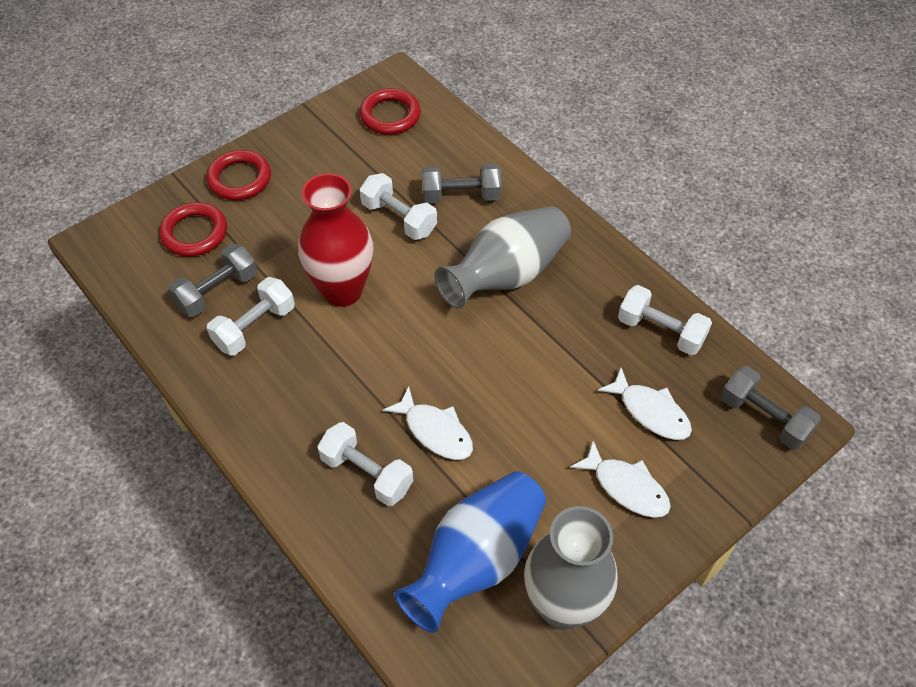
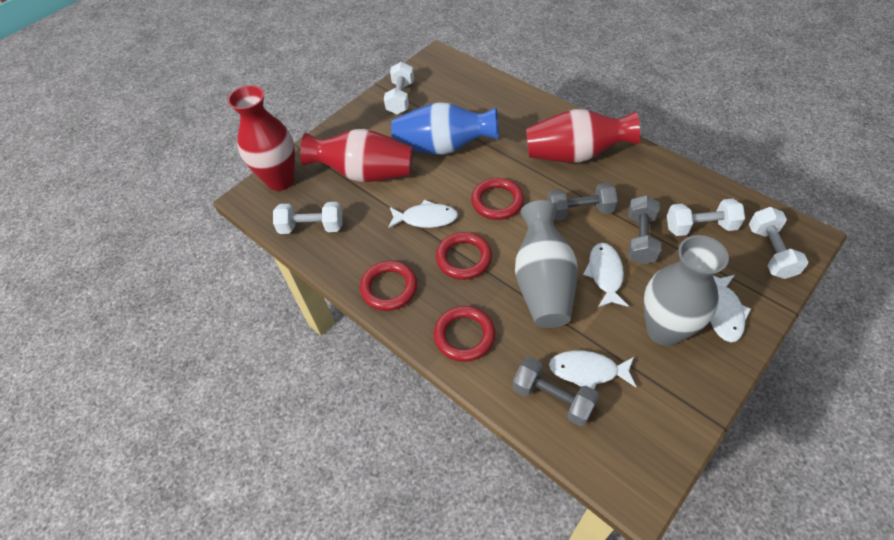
red ring: [159,202,227,257] [206,150,271,200] [360,88,421,135] = 3 -> [360,261,417,311] [434,306,495,362] [436,232,492,280] [471,178,524,220] = 4
red vase: [298,173,373,307] = 1 -> [228,85,295,191] [300,129,413,182] [526,109,640,163] = 3
white fish: [383,386,473,460] [570,441,671,518] [598,368,692,440] = 3 -> [388,200,458,228] [549,351,636,389] [583,243,629,307] [710,275,751,342] = 4

